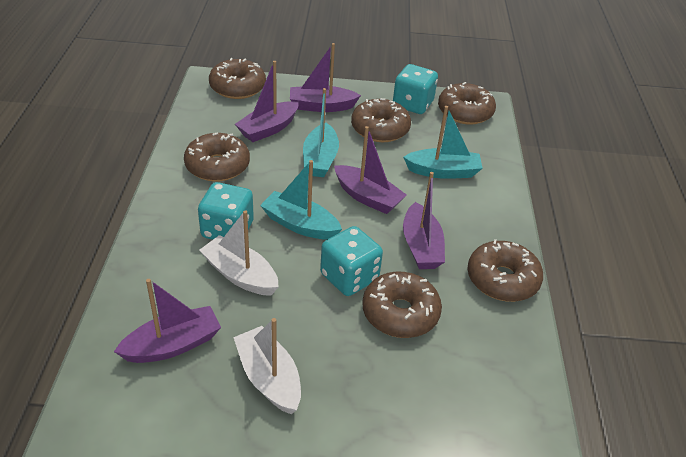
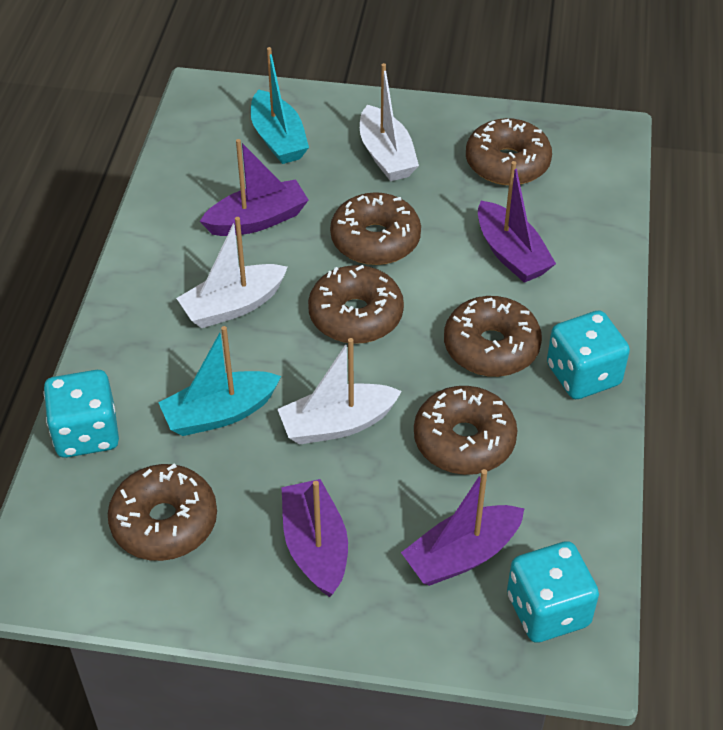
purple boat: [114,279,221,363] [235,61,299,142] [290,43,361,112] [334,126,407,214] [403,172,445,269] = 5 -> [200,139,308,236] [281,479,348,597] [401,469,525,586] [478,161,556,283] = 4
turquoise boat: [260,160,342,240] [303,88,339,177] [403,106,483,179] = 3 -> [158,326,281,436] [251,47,309,164] = 2
white boat: [199,210,279,296] [233,318,301,414] = 2 -> [176,217,288,328] [278,338,402,445] [360,63,419,181] = 3

